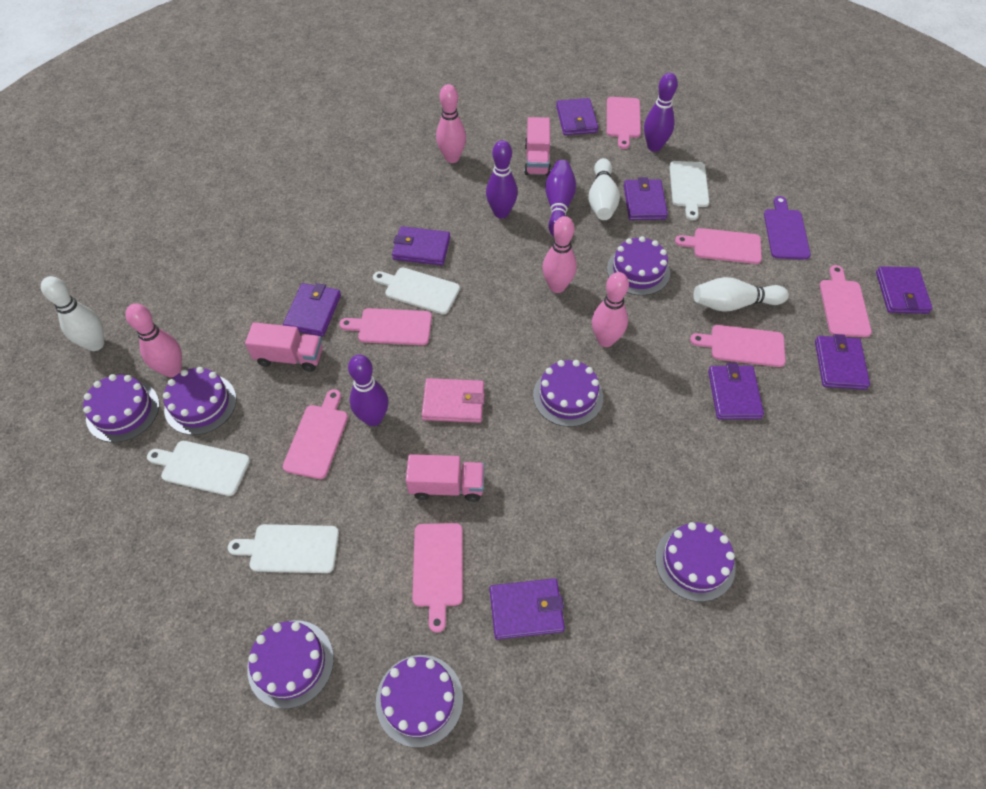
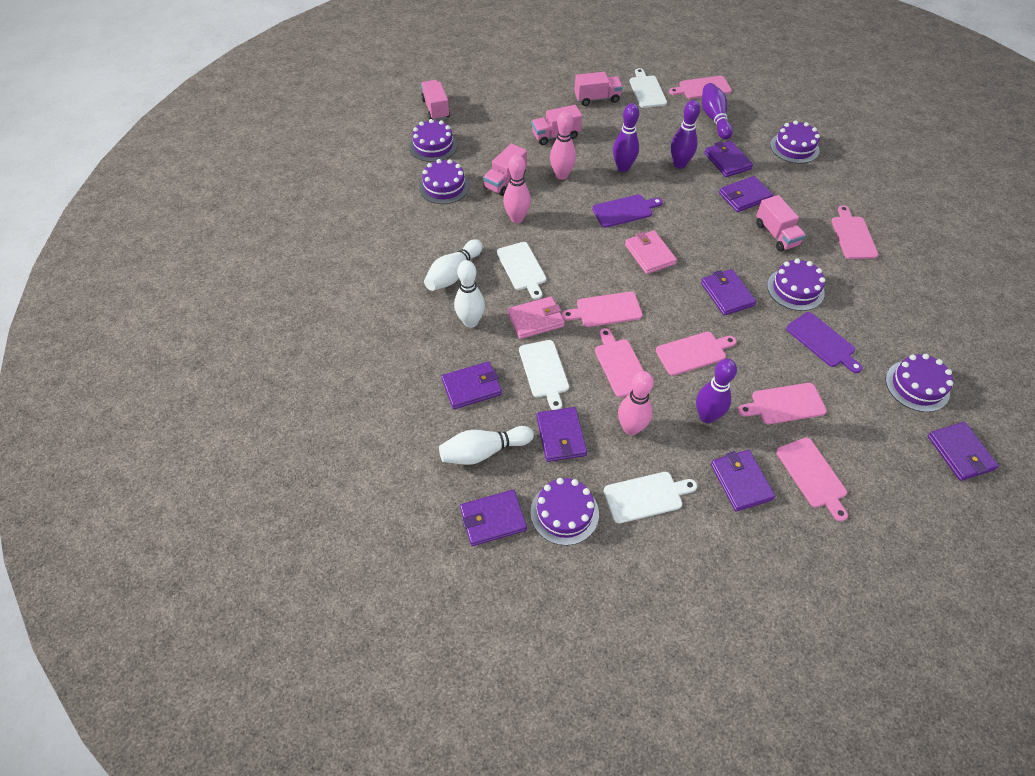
pink bowling pin: [125,303,182,377] [436,84,466,163] [542,216,577,293] [592,272,629,347] = 4 -> [503,155,531,223] [550,111,576,180] [618,371,654,435] = 3
pink truck: [245,322,323,372] [406,454,485,502] [524,117,551,176] = 3 -> [421,80,450,121] [483,144,527,196] [532,105,582,145] [574,72,623,106] [756,195,806,252] = 5
pink wallet: [422,378,485,423] = 1 -> [507,296,565,339] [625,230,677,274] = 2
purple cake: [83,374,159,442] [163,367,236,435] [247,620,334,709] [376,655,463,748] [533,360,603,427] [607,236,670,295] [655,522,736,602] = 7 -> [409,119,457,162] [419,159,469,204] [530,478,599,546] [767,259,825,311] [770,120,820,164] [886,354,953,412] = 6
purple cutting board: [764,196,811,260] = 1 -> [592,194,663,228] [786,312,863,373] = 2

